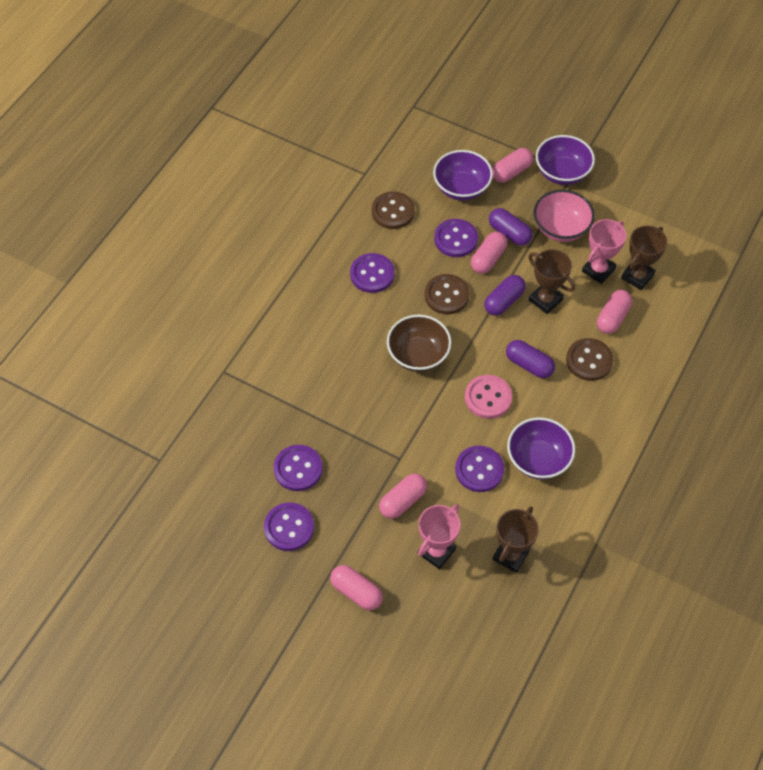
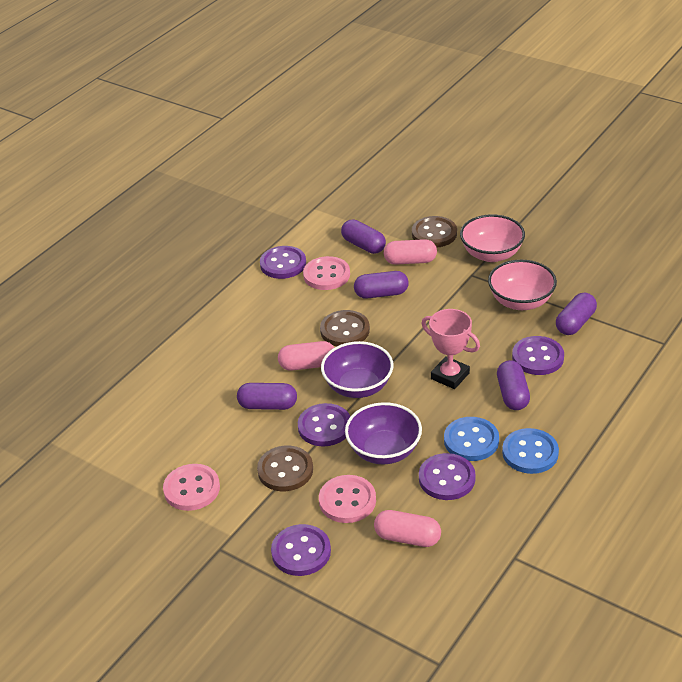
blue button: none = 0 -> [444,417,499,461] [502,428,559,474] = 2
brown bowl: [387,314,452,372] = 1 -> none = 0
brown trophy: [493,506,539,573] [528,249,575,314] [621,226,667,290] = 3 -> none = 0
pink bowl: [534,190,595,242] = 1 -> [460,214,525,262] [488,260,557,310] = 2
pink button: [465,375,512,419] = 1 -> [163,464,220,511] [303,256,350,290] [319,475,376,523] = 3
pink capsule: [330,565,383,610] [379,473,427,519] [471,232,507,274] [492,148,533,183] [597,290,632,334] = 5 -> [278,341,334,371] [374,510,441,547] [384,239,437,265] = 3
pink trophy: [418,504,460,569] [582,219,626,284] = 2 -> [421,309,480,389] = 1
purple bowl: [433,150,493,201] [507,417,575,479] [536,135,595,185] = 3 -> [321,341,394,398] [345,402,422,464] = 2
purple capsule: [484,275,526,316] [489,208,532,246] [506,340,555,378] = 3 -> [237,383,297,410] [341,219,386,254] [354,271,409,299] [497,360,530,410] [556,293,597,335] = 5

